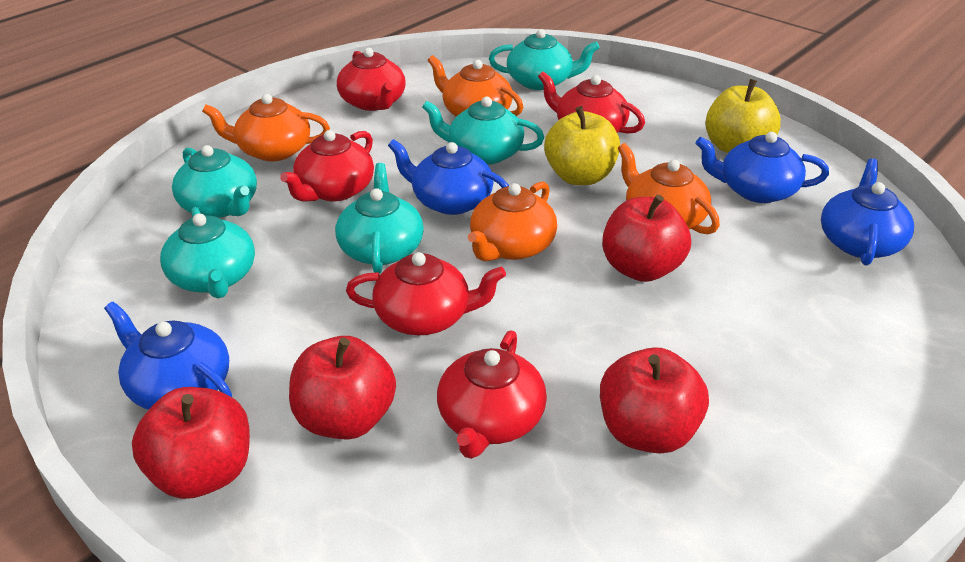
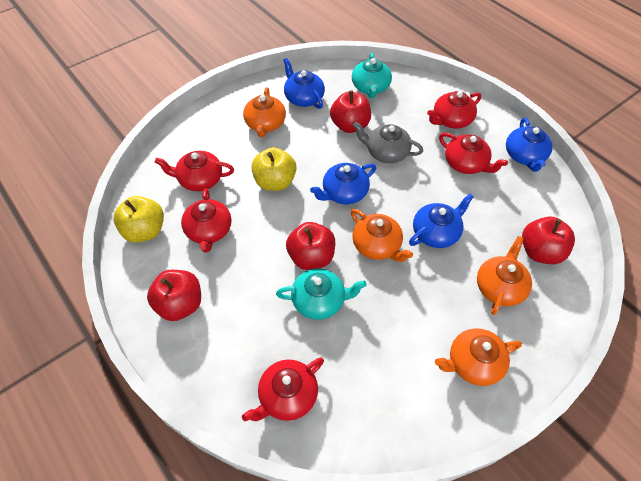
grey teapot: none = 0 -> [353,122,423,163] = 1
turquoise teapot: [160,207,255,298] [172,145,257,218] [335,163,424,274] [422,97,544,165] [489,29,600,90] = 5 -> [276,268,367,320] [352,53,392,98] = 2

